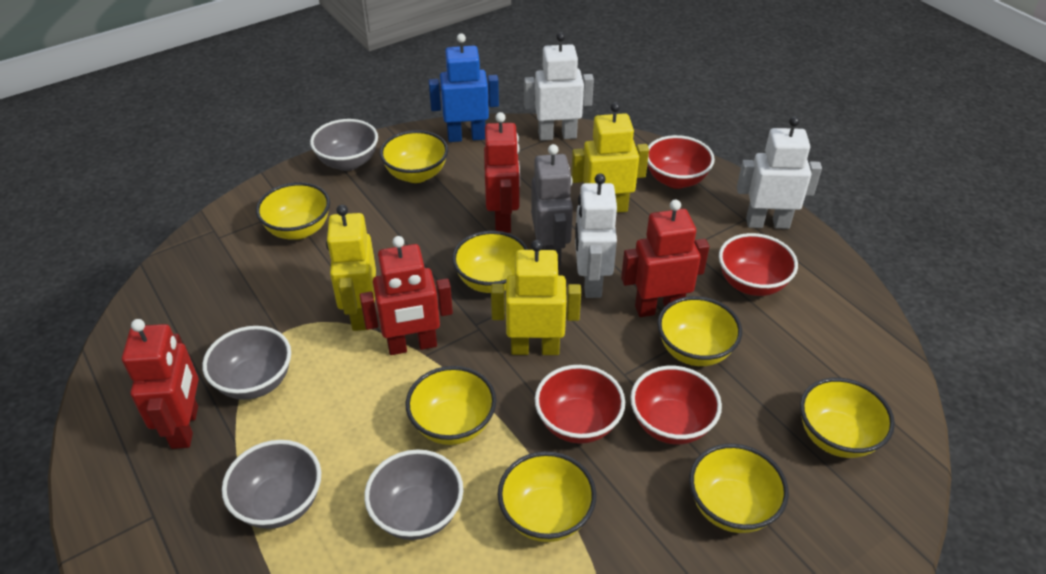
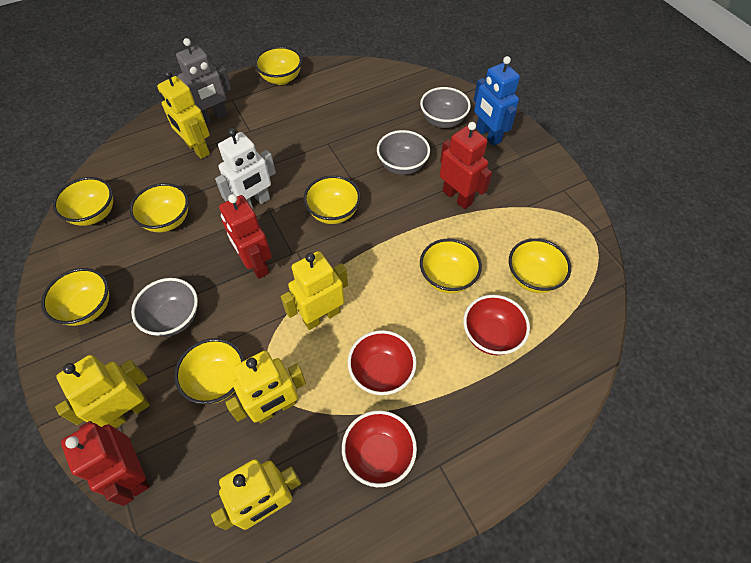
grey bowl: [202,326,291,400] [222,440,321,529] [310,119,378,171] [364,449,463,540] = 4 -> [131,278,198,337] [377,130,430,175] [420,87,471,128] = 3
red bowl: [535,365,625,444] [630,366,722,445] [647,135,715,189] [719,233,798,296] = 4 -> [342,410,417,487] [348,330,417,395] [463,295,530,355] = 3
red robot: [122,319,199,449] [360,236,453,355] [484,112,520,233] [621,199,709,317] = 4 -> [61,421,149,506] [219,194,272,279] [440,122,492,209] = 3
white robot: [524,32,594,141] [575,173,617,298] [737,116,822,229] = 3 -> [215,128,276,209] = 1
yellow robot: [326,205,376,331] [491,240,581,355] [571,102,649,213] = 3 -> [55,355,150,428] [157,70,210,159] [211,459,301,530] [225,351,306,423] [281,251,348,330] = 5

